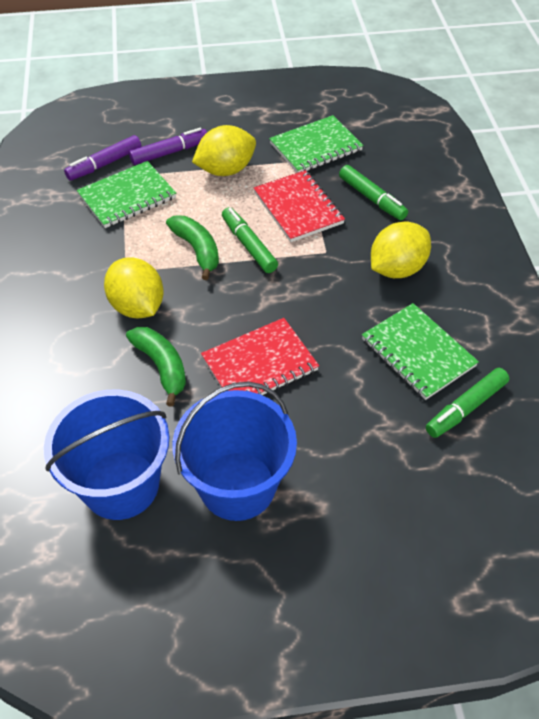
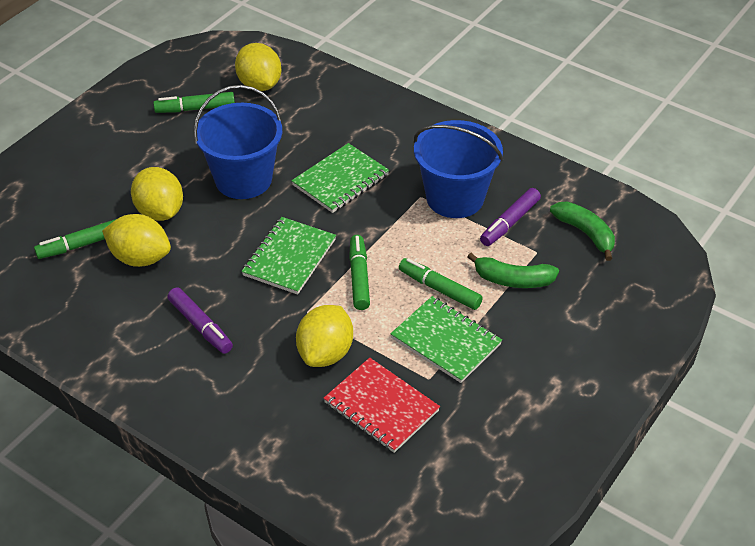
green marker: [222,207,278,273] [339,165,408,220] [426,368,509,438] = 3 -> [34,219,116,259] [153,92,235,113] [349,235,370,310] [399,258,483,310] = 4
red notebook: [201,318,319,395] [254,170,345,242] = 2 -> [323,358,440,453] = 1
yellow lemon: [104,257,164,319] [192,125,256,176] [371,222,431,278] = 3 -> [102,214,171,267] [131,167,183,221] [235,43,281,91] [296,305,353,367] = 4

